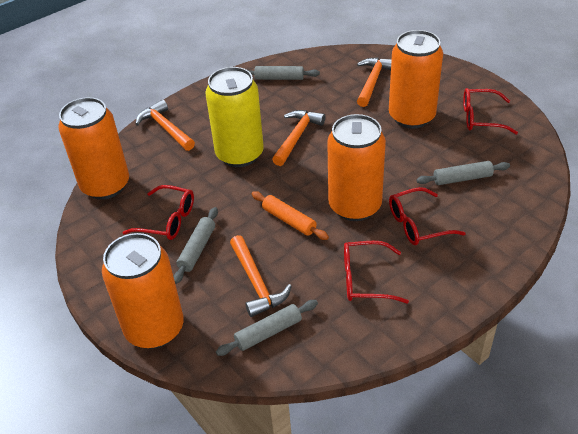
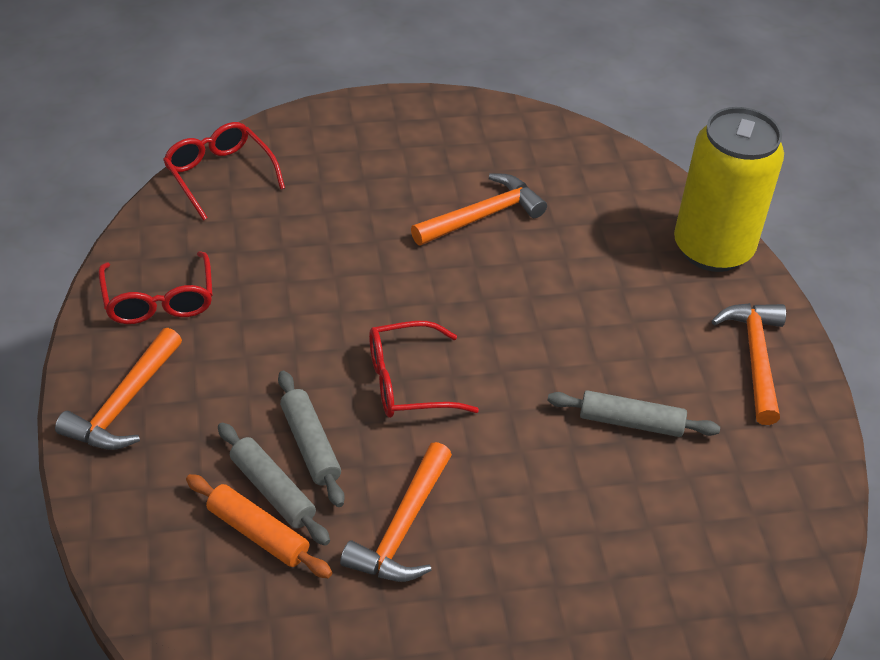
grey rolling pin: [173,207,218,284] [216,300,318,356] [248,66,320,80] [416,161,510,185] = 4 -> [218,423,330,546] [278,371,345,507] [547,390,720,437] = 3
orange can: [58,97,129,200] [102,233,184,349] [327,114,386,221] [389,30,443,129] = 4 -> none = 0
red glasses: [122,185,194,240] [344,241,409,304] [389,187,466,245] [463,88,518,134] = 4 -> [98,251,213,324] [163,122,285,221] [369,321,479,418] = 3

